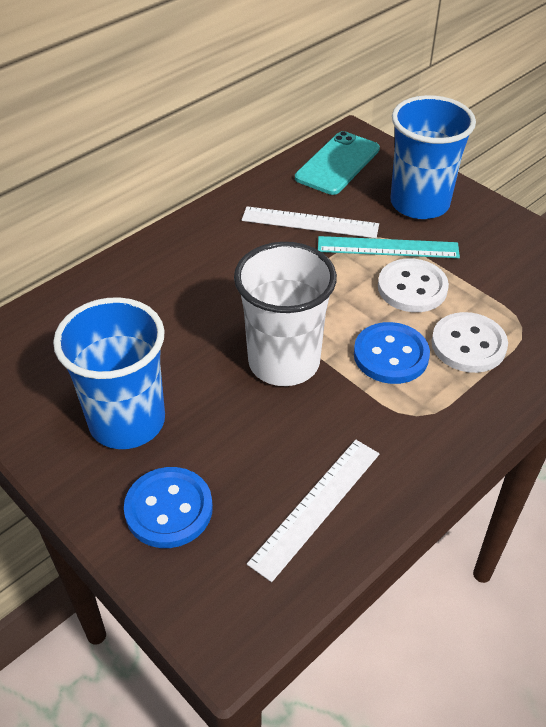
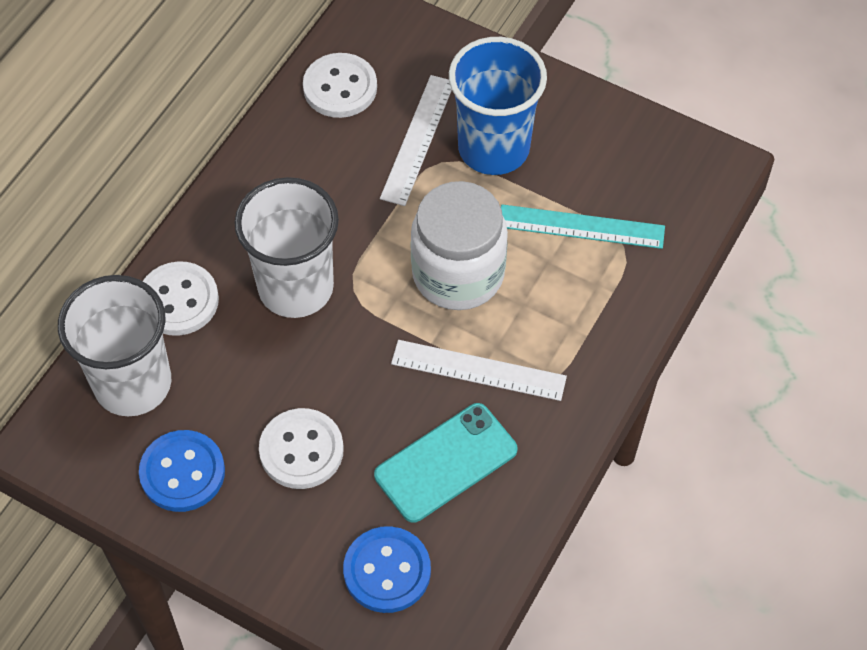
blue cup: [53,297,165,449] [390,95,476,219] = 2 -> [449,37,547,175] = 1
white button: [378,259,449,312] [431,312,508,373] = 2 -> [143,261,219,336] [259,408,344,489] [303,53,377,118] = 3
white cup: [234,242,337,386] = 1 -> [58,275,171,416] [235,177,339,318] = 2
white jar: none = 0 -> [411,181,508,310] = 1

